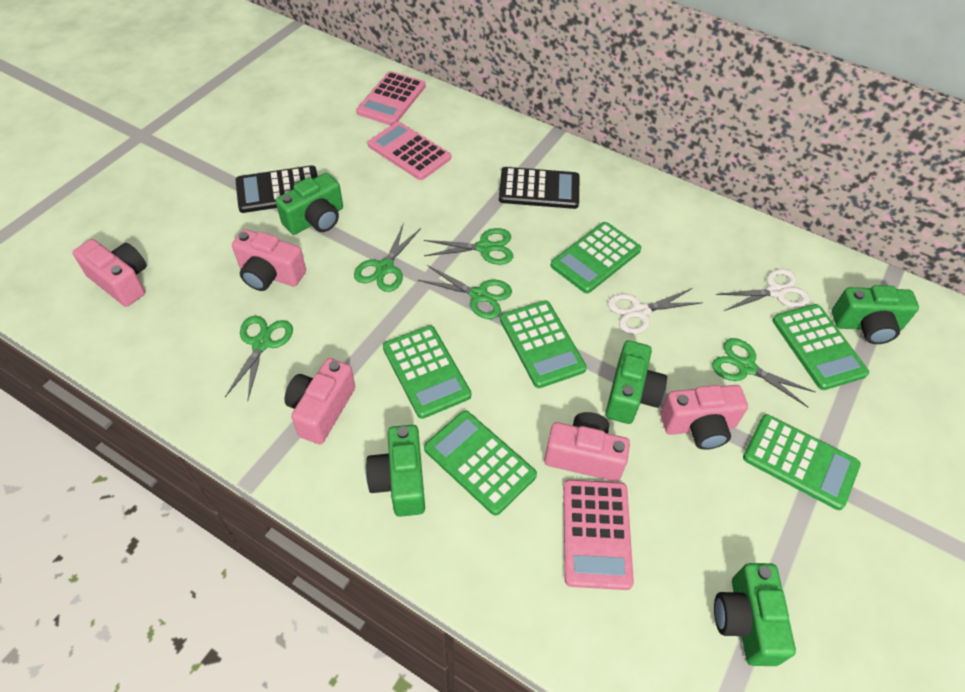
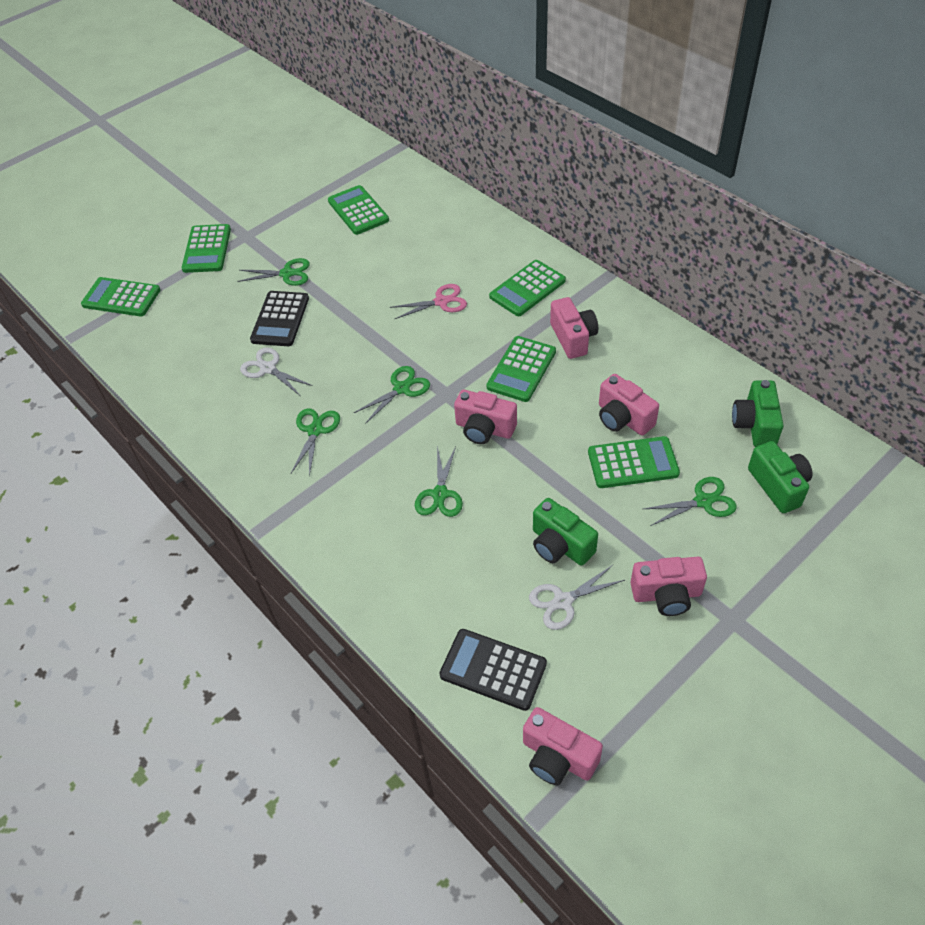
green camera: [275,173,343,235] [366,425,425,517] [605,340,667,424] [714,563,796,666] [832,285,919,344] = 5 -> [533,498,598,566] [732,380,783,447] [748,441,813,513] = 3
pink calculator: [356,71,426,125] [368,122,451,180] [563,480,634,590] = 3 -> none = 0
pink scissors: none = 0 -> [390,284,467,319] = 1

